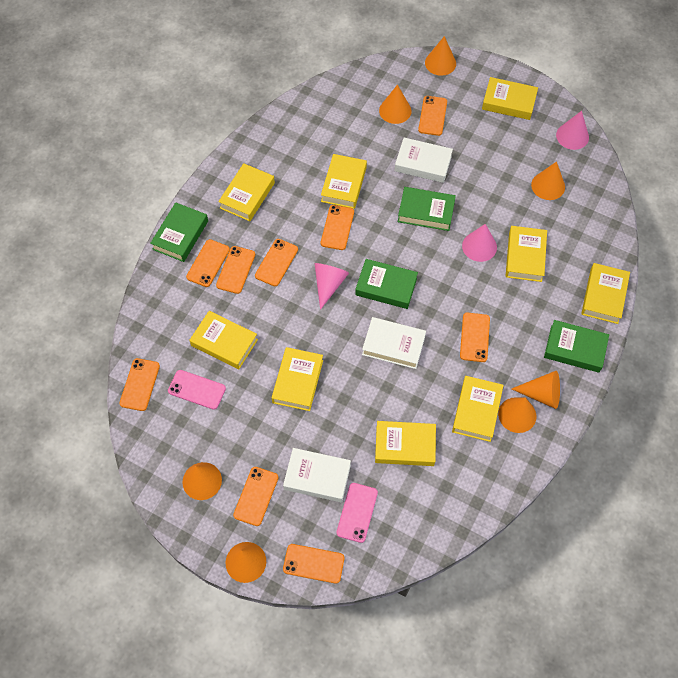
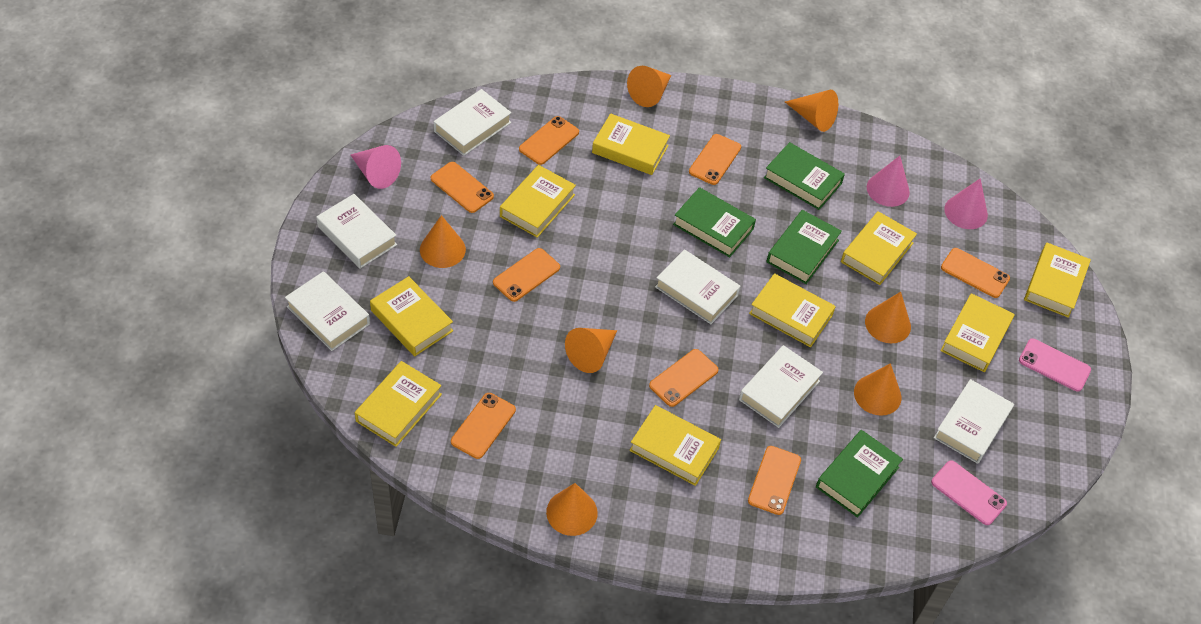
orange phone: [119,358,160,411] [186,239,230,287] [216,246,255,294] [233,467,279,526] [255,239,298,286] [283,544,344,584] [321,205,354,250] [418,96,447,136] [460,313,490,362] = 9 -> [431,162,494,213] [451,393,516,459] [493,248,560,302] [519,116,579,165] [649,349,719,407] [689,134,741,185] [748,446,801,515] [941,248,1010,298] = 8
white book: [283,448,351,502] [362,317,426,369] [395,138,453,183] = 3 -> [285,271,370,351] [316,194,397,269] [434,89,511,156] [655,249,740,324] [739,345,823,428] [934,379,1014,464] = 6

